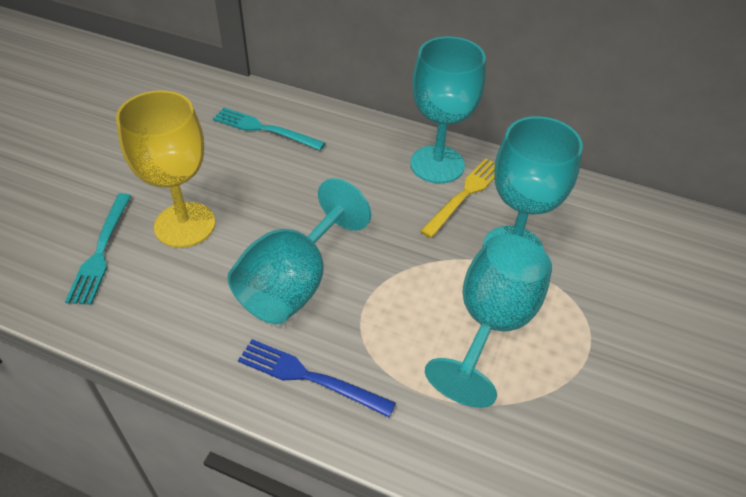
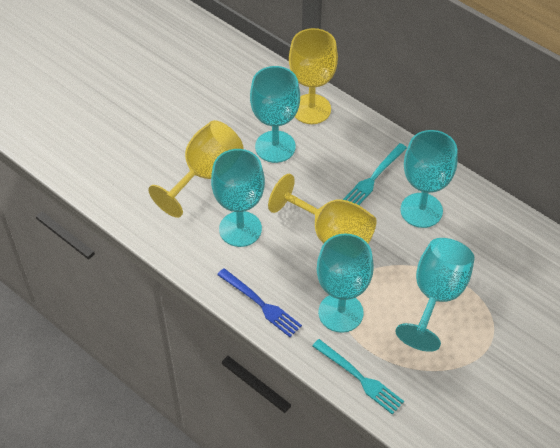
turquoise goblet: [228,178,371,324] [410,37,486,183] [425,234,552,408] [483,116,583,250] = 4 -> [211,149,265,247] [250,66,300,163] [317,234,374,333] [395,238,475,352] [400,130,458,228] = 5
yellow fork: [420,158,495,238] = 1 -> none = 0
yellow goblet: [116,90,215,248] = 1 -> [148,120,244,218] [268,174,377,244] [289,28,338,124] = 3

